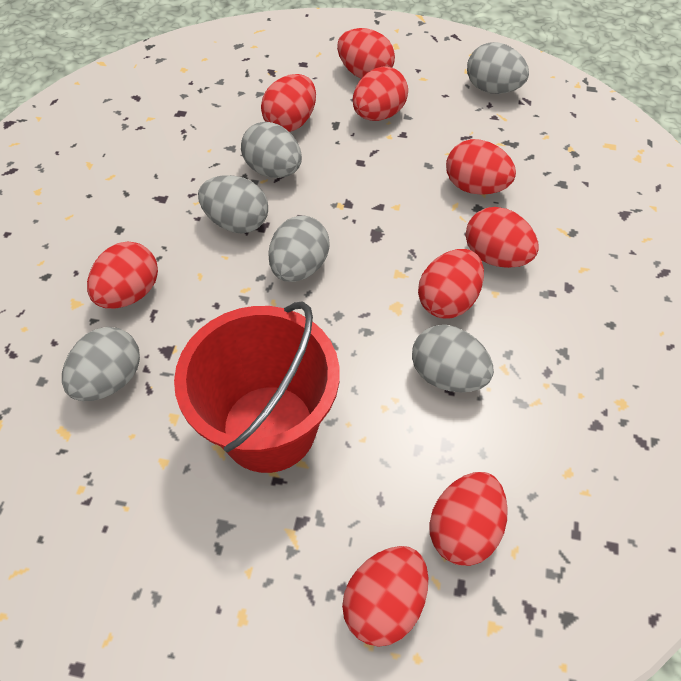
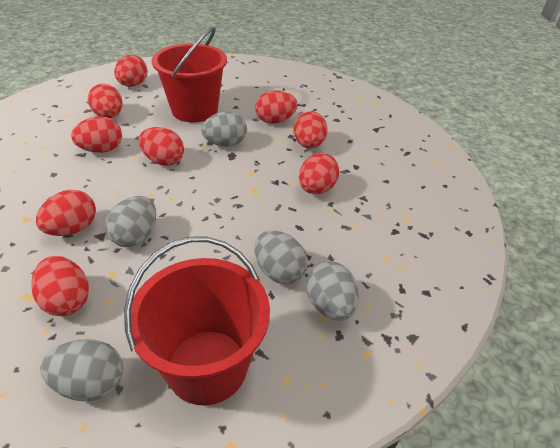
grey egg: [62,327,140,401] [198,175,268,233] [241,122,302,178] [268,215,329,282] [412,325,494,393] [467,42,529,94] = 6 -> [40,339,123,401] [105,196,156,247] [201,112,247,147] [254,230,308,284] [306,261,359,320] = 5
red bucket: [174,301,339,473] = 1 -> [124,237,270,405] [152,27,227,123] = 2

